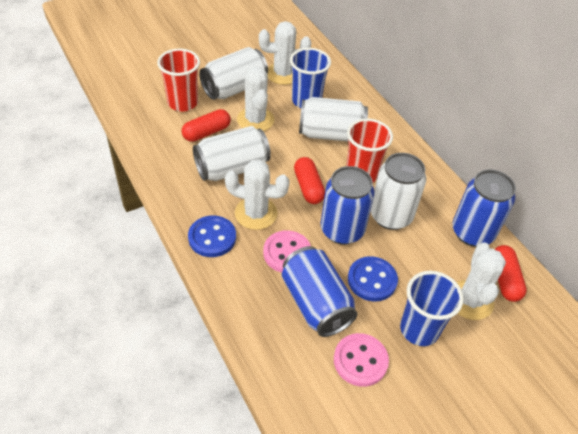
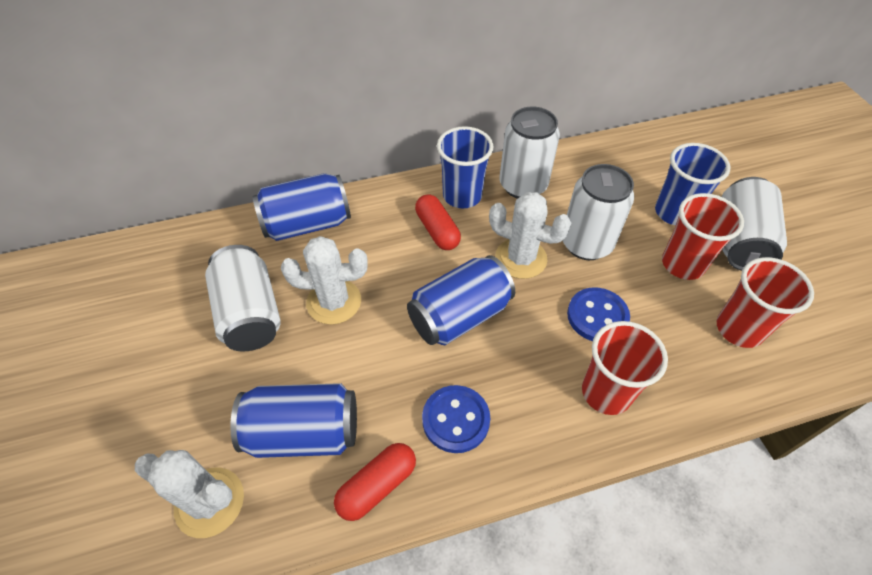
pink button: [263,230,311,273] [334,333,389,387] = 2 -> none = 0
red capsule: [182,109,231,142] [294,157,325,204] [495,245,527,302] = 3 -> [334,443,416,521] [415,194,461,250] = 2
red cup: [157,49,200,112] [346,119,393,182] = 2 -> [582,321,668,415] [662,193,744,280] [717,257,814,348] = 3
white cactus: [225,159,290,230] [237,66,274,131] [259,21,311,85] [456,242,506,320] = 4 -> [135,450,244,538] [281,236,368,325] [489,192,571,279] = 3

